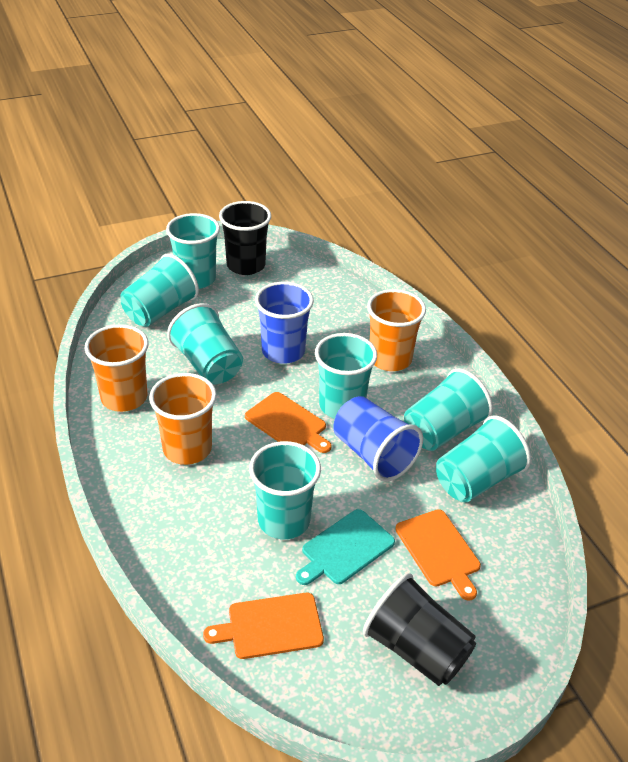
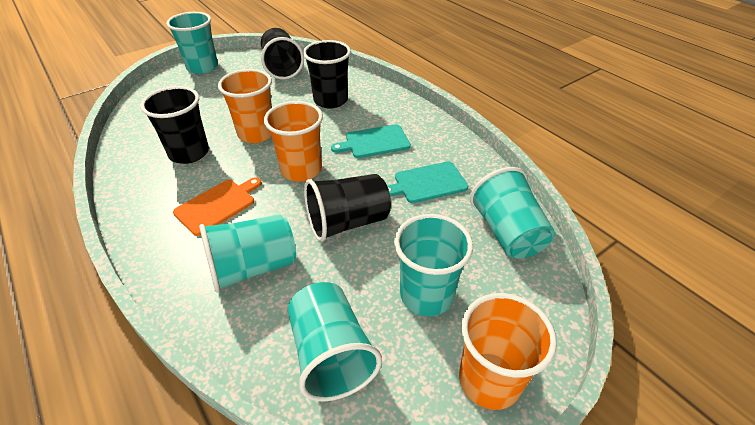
black cup: [219,201,271,275] [363,573,476,686] = 2 -> [140,86,209,164] [261,28,304,80] [303,40,351,108] [304,174,391,242] = 4
blue cup: [255,282,314,364] [333,396,423,482] = 2 -> none = 0
orange cutting board: [203,593,324,659] [245,392,332,453] [395,509,481,601] = 3 -> [173,177,262,236] = 1
turquoise cup: [120,254,199,327] [166,213,220,289] [167,303,243,385] [249,441,321,539] [315,333,377,419] [404,368,493,451] [436,415,531,503] = 7 -> [166,12,218,74] [199,214,296,293] [288,282,382,402] [394,214,473,316] [470,167,555,259] = 5
turquoise cutting board: [296,509,395,585] = 1 -> [331,124,411,158] [387,161,468,203] = 2

